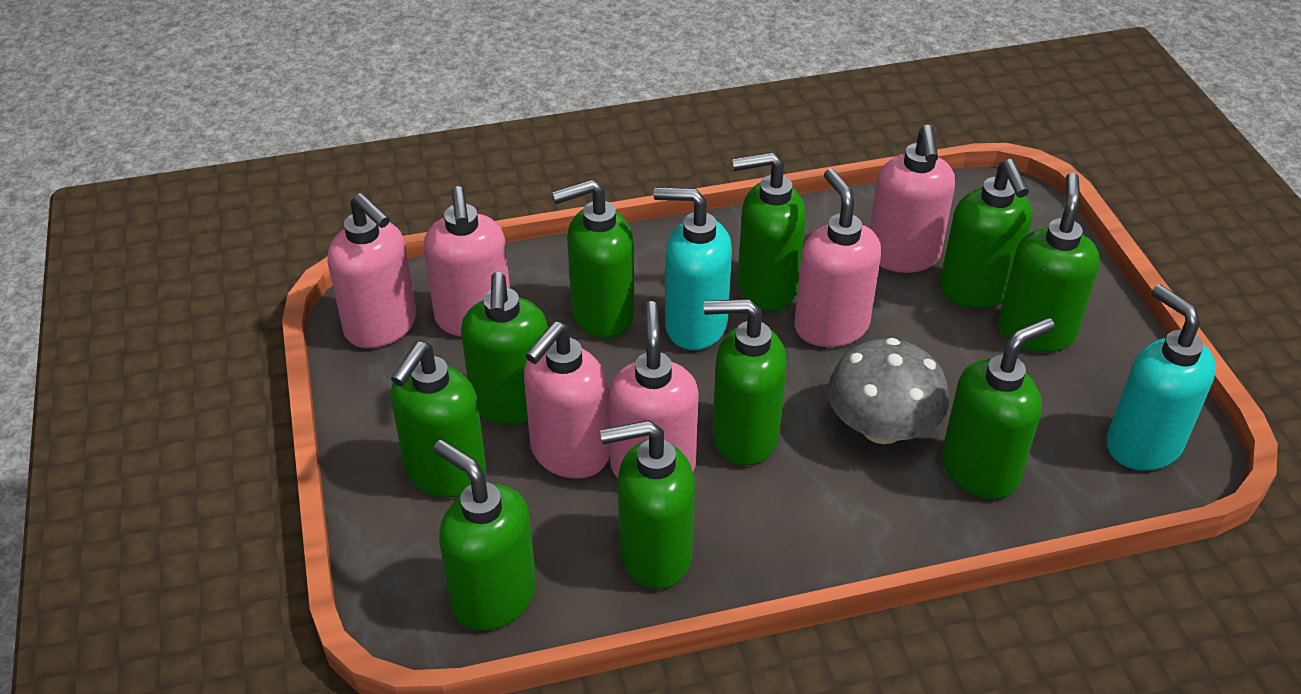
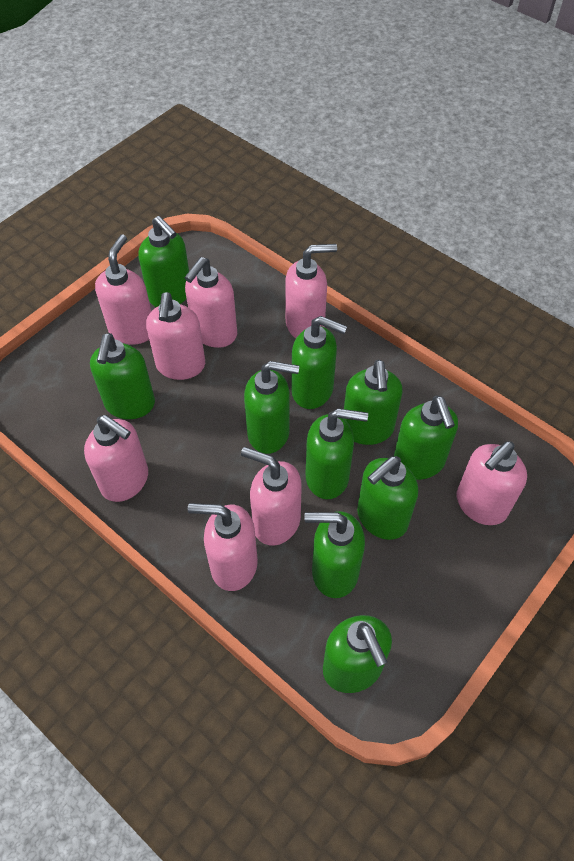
grey mushroom: [828,338,949,444] = 1 -> none = 0
pink soap dispenser: [328,193,416,348] [424,186,510,336] [524,321,610,479] [608,301,699,478] [794,169,881,347] [870,125,955,273] = 6 -> [84,415,148,502] [95,234,151,345] [146,292,205,380] [184,257,237,348] [188,503,258,591] [241,447,302,546] [285,244,337,338] [457,441,527,525] = 8
turquoise soap dispenser: [653,187,732,350] [1106,284,1216,471] = 2 -> none = 0

